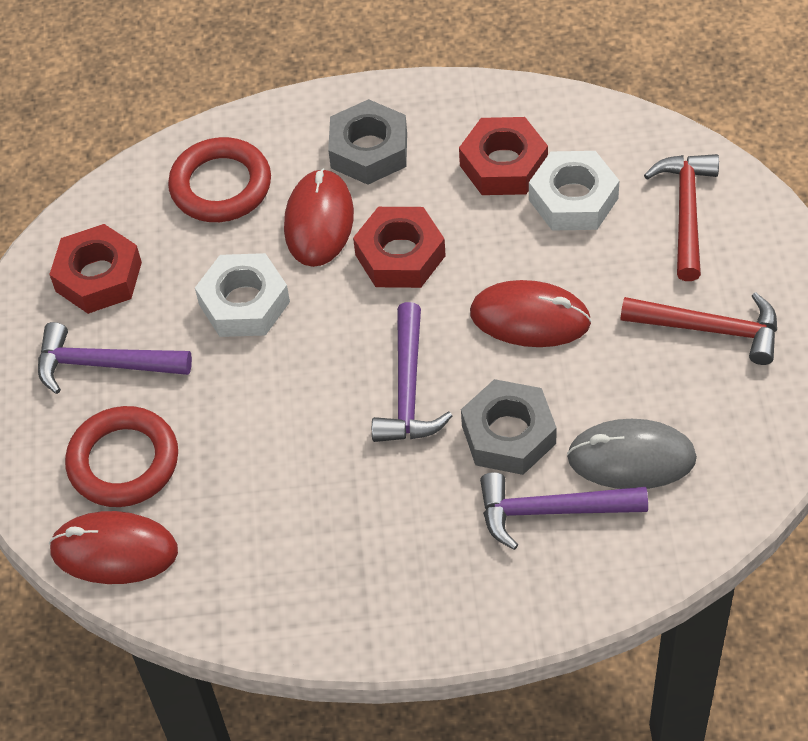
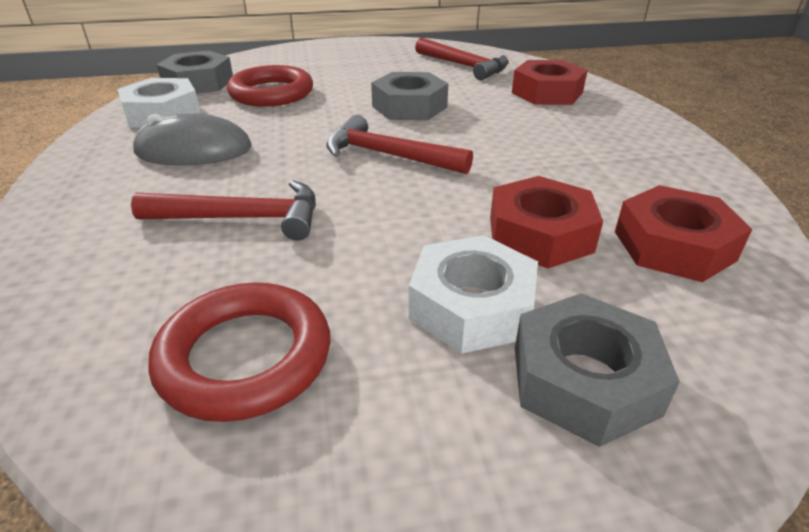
grey nut: [328,99,407,185] [461,379,557,475] = 2 -> [157,51,233,94] [371,72,448,120] [515,293,680,447] = 3
purple hammer: [38,322,192,394] [372,302,452,442] [480,472,648,550] = 3 -> none = 0
red hammer: [620,292,777,365] [644,154,719,281] = 2 -> [131,180,316,240] [326,115,473,174] [415,38,509,80] = 3
red mouse: [49,511,178,584] [284,168,354,267] [470,280,592,347] = 3 -> none = 0

